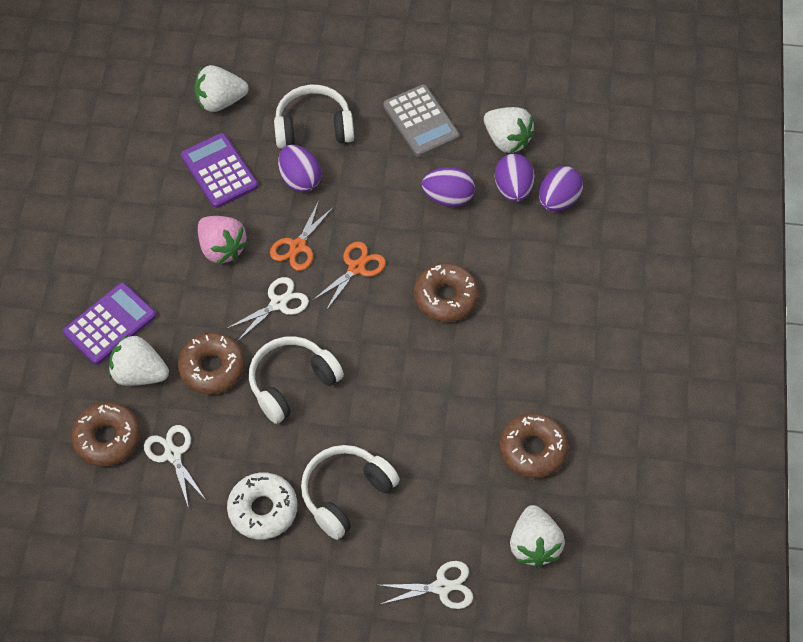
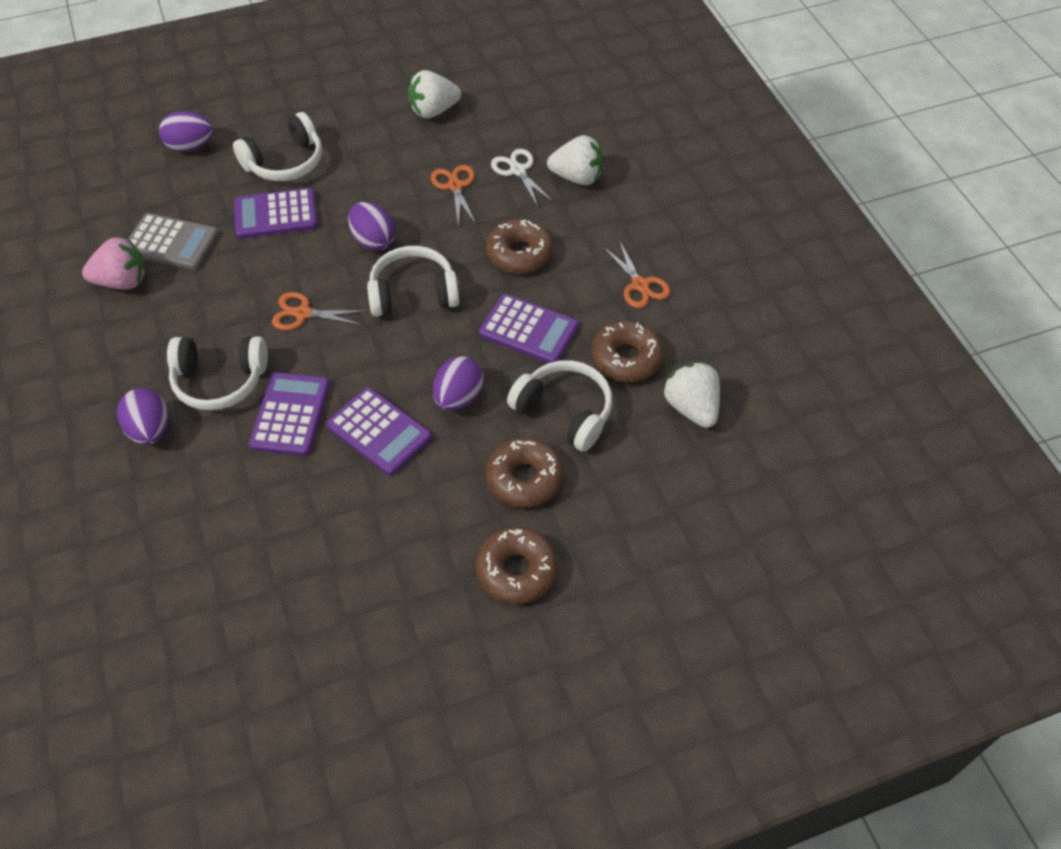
orange scissors: [270,201,333,271] [312,241,386,310] = 2 -> [272,292,365,330] [431,165,476,225] [603,240,671,308] = 3
purple calculator: [63,283,156,365] [181,133,258,208] = 2 -> [234,188,318,239] [249,372,330,456] [327,387,432,476] [479,294,579,363] = 4
white donut: [227,472,298,540] = 1 -> none = 0
white headphones: [249,336,344,424] [274,85,354,149] [301,445,400,540] = 3 -> [167,336,268,410] [233,112,322,181] [367,246,459,317] [507,360,613,452] = 4
white scissors: [144,425,206,508] [226,277,309,341] [379,561,473,609] = 3 -> [491,149,554,207] = 1
white strawberry: [109,334,169,386] [194,65,249,112] [484,107,535,154] [510,505,565,567] = 4 -> [408,70,461,119] [547,135,603,185] [663,362,720,428] = 3

